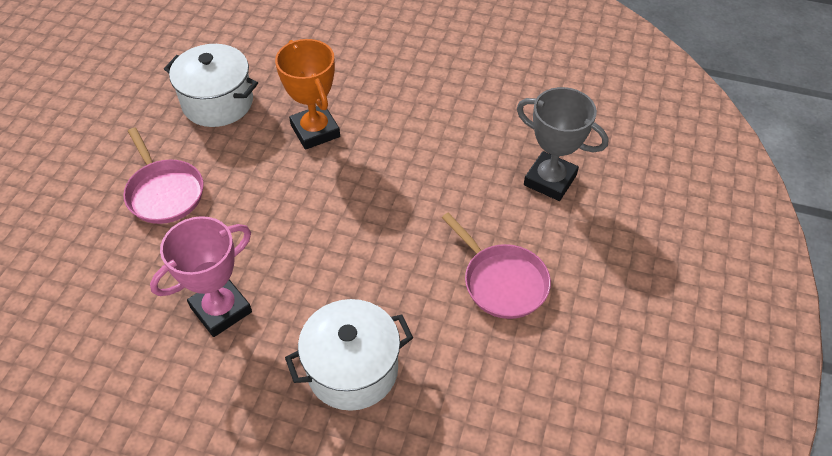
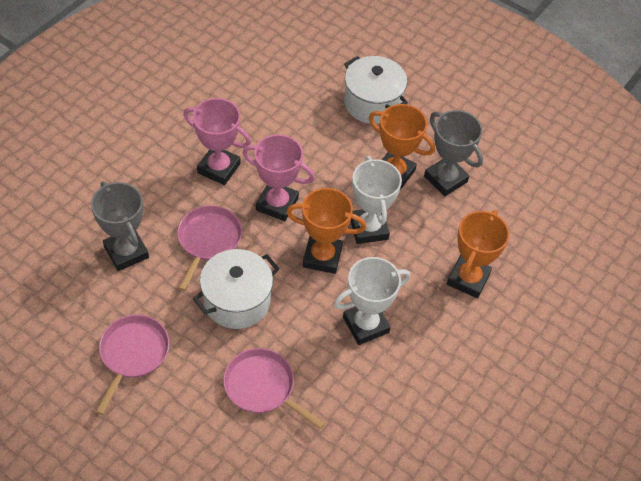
grey trophy: [517,87,608,201] = 1 -> [91,181,149,271] [424,110,483,196] = 2
orange trophy: [275,39,340,150] = 1 -> [286,188,366,274] [369,104,435,190] [447,210,510,298] = 3
pink pan: [123,128,204,224] [442,213,551,319] = 2 -> [96,315,170,415] [177,205,242,291] [223,348,325,429] = 3
pink trophy: [150,216,252,337] = 1 -> [184,98,251,185] [243,134,315,221] = 2
white trophy: none = 0 -> [334,257,410,345] [351,156,402,244] = 2

